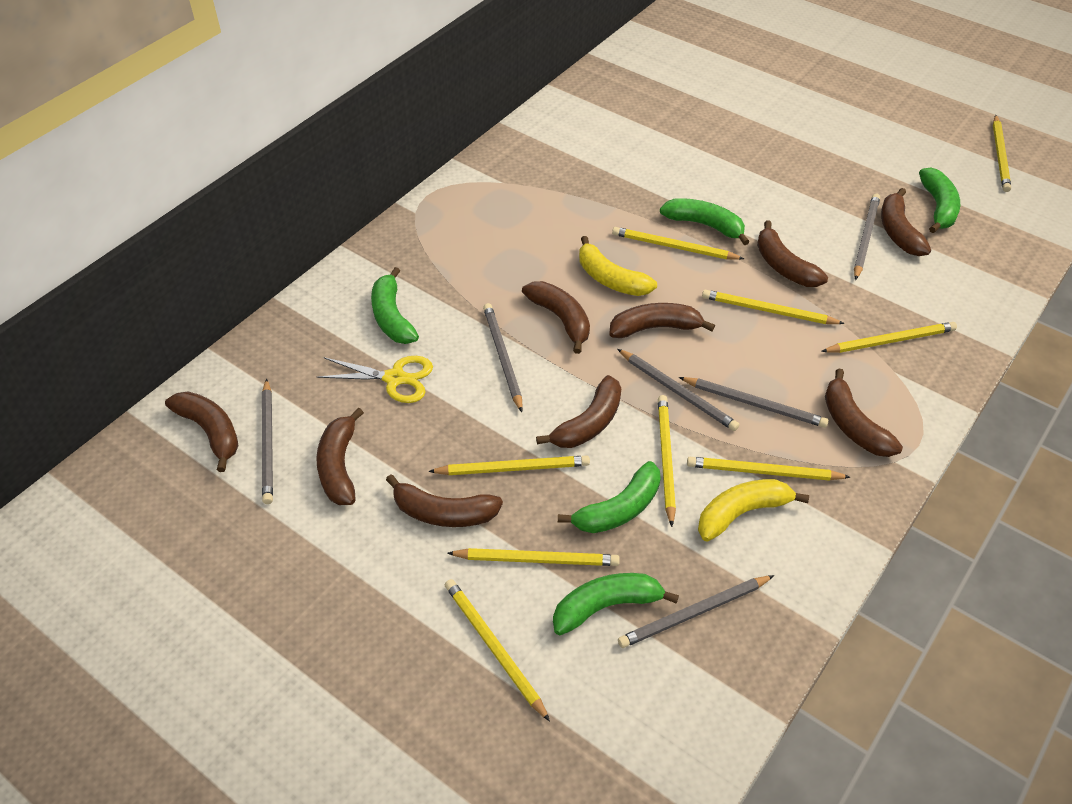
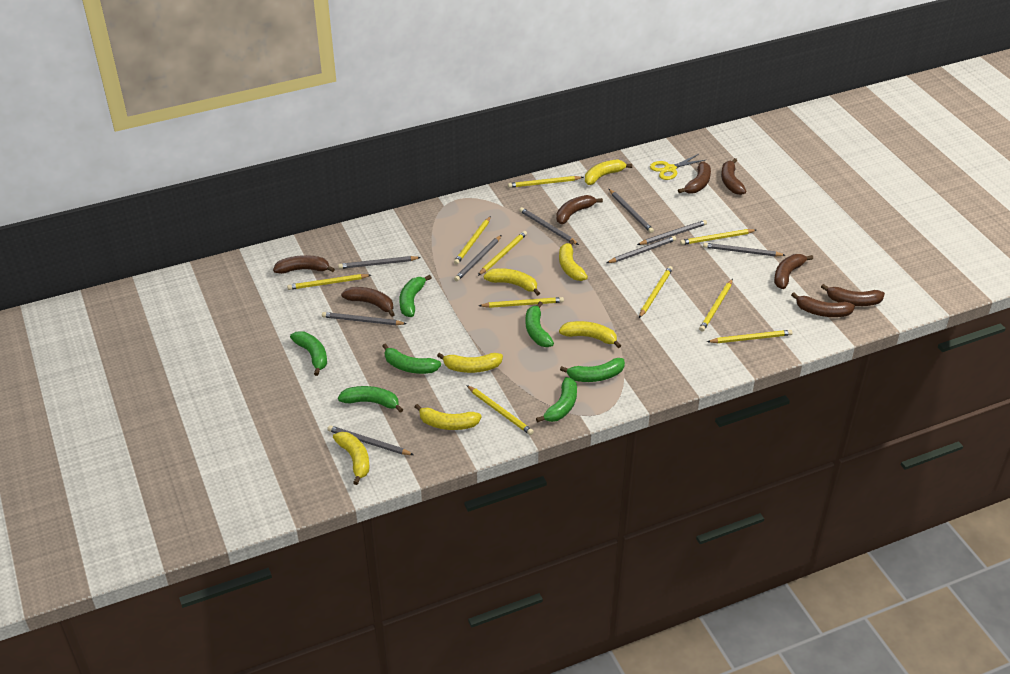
brown banana: [165,392,239,472] [316,408,364,505] [386,474,503,527] [522,281,590,354] [536,375,621,448] [609,303,715,338] [757,220,828,287] [825,368,903,457] [881,188,931,256] = 9 -> [273,255,335,274] [341,287,395,317] [556,195,603,224] [678,162,711,194] [721,158,746,195] [774,254,813,289] [791,293,855,317] [821,284,885,306] = 8
green banana: [371,267,419,344] [553,573,679,635] [558,461,661,533] [660,198,750,245] [919,167,960,233] = 5 -> [290,331,327,376] [338,386,403,413] [383,343,441,374] [399,275,432,317] [525,302,554,347] [536,377,577,423] [560,358,625,382] = 7
grey pencil: [262,378,273,504] [483,303,523,412] [618,349,739,431] [618,575,774,648] [679,377,829,428] [854,194,880,280] = 6 -> [322,312,407,325] [327,425,414,455] [338,256,421,269] [454,235,502,281] [519,207,579,245] [607,236,676,263] [609,189,654,233] [637,220,707,245] [703,243,785,257] = 9
yellow banana: [579,236,657,296] [698,479,809,542] = 2 -> [333,432,370,485] [414,404,482,430] [437,353,503,373] [483,268,540,296] [559,239,588,281] [559,321,621,348] [585,159,632,185] = 7
yellow pencil: [428,455,590,475] [445,579,550,722] [447,548,620,566] [612,227,744,260] [658,395,676,527] [687,457,850,481] [702,290,845,324] [821,322,957,353] [993,115,1011,192] = 9 -> [287,274,371,290] [454,216,491,265] [466,385,534,435] [478,231,527,276] [479,297,564,308] [508,176,583,188] [639,266,673,318] [680,229,756,245] [699,279,733,332] [707,330,793,343] = 10

